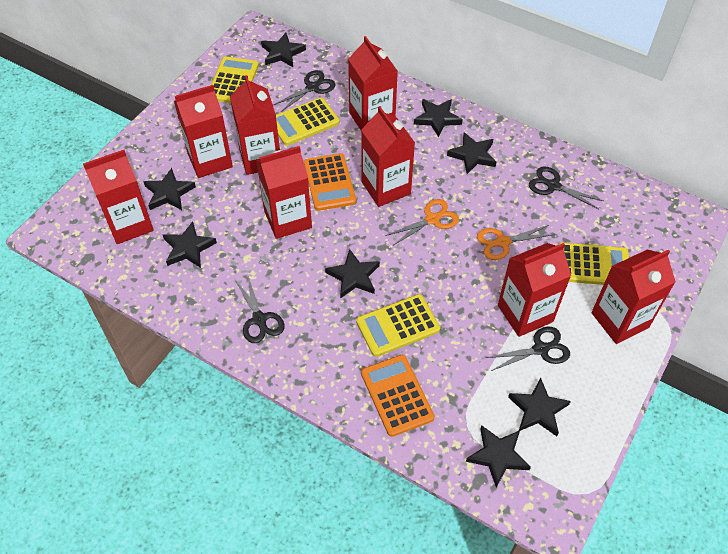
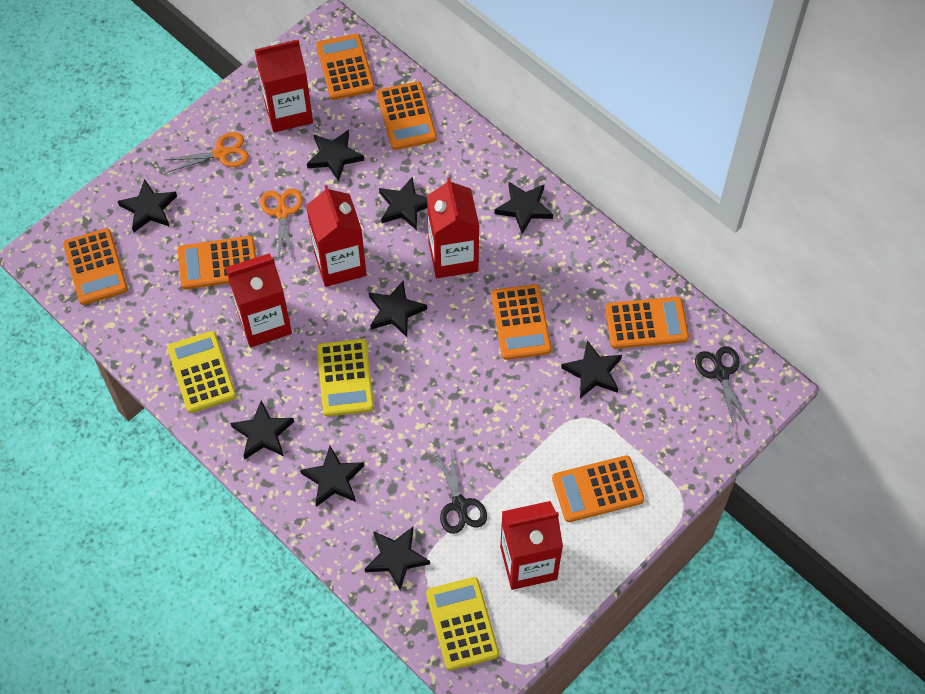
black scissors: [235,276,284,343] [274,70,336,113] [486,327,570,371] [529,166,603,209] = 4 -> [436,450,487,534] [695,346,749,427] = 2
black star: [143,168,196,210] [163,221,217,268] [261,32,306,67] [325,249,380,299] [414,99,463,137] [447,133,496,174] [466,425,531,488] [508,378,571,436] = 8 -> [118,179,177,233] [230,400,294,459] [300,446,364,507] [307,130,364,181] [365,527,430,590] [369,281,427,337] [379,177,427,230] [495,182,553,234] [561,340,622,398] = 9
orange calculator: [304,153,356,211] [361,355,435,437] = 2 -> [63,228,128,305] [178,236,256,289] [316,34,375,100] [377,82,437,150] [491,284,552,360] [552,455,644,522] [605,297,689,349] = 7
red carton: [83,150,154,244] [174,85,233,178] [230,75,280,175] [256,146,312,239] [348,36,398,130] [361,106,415,207] [498,243,571,337] [591,249,676,344] = 8 -> [225,253,292,347] [255,39,313,132] [306,185,367,287] [427,177,479,278] [500,501,563,590] = 5
yellow calculator: [211,57,259,103] [276,98,340,146] [356,294,440,357] [558,242,629,285] = 4 -> [167,331,236,413] [317,339,374,416] [426,577,499,671] = 3

